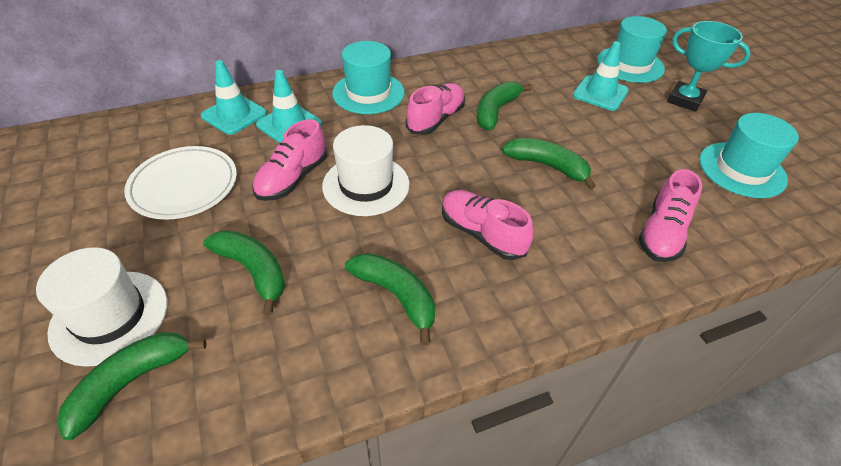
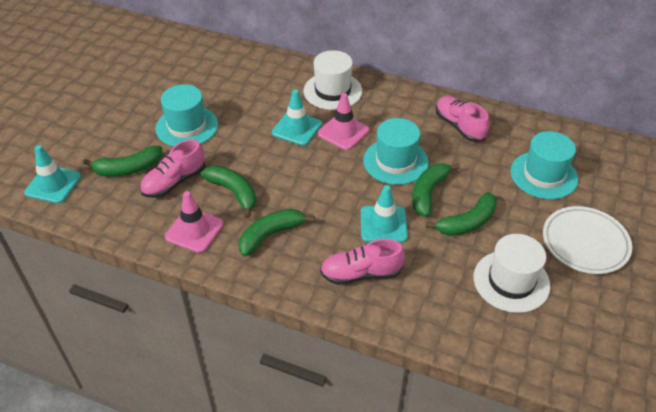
pink shoe: [253,119,327,201] [406,83,465,135] [442,190,534,260] [639,169,702,262] = 4 -> [140,139,206,198] [320,239,405,285] [436,96,490,142] = 3
pink traffic cone: none = 0 -> [165,191,224,253] [318,93,369,150] = 2
turquoise trophy: [667,21,751,112] = 1 -> none = 0

